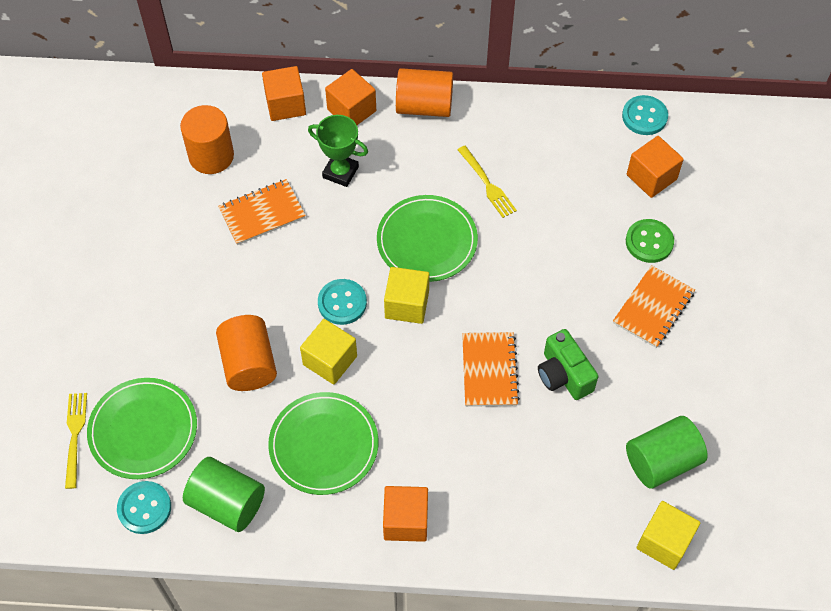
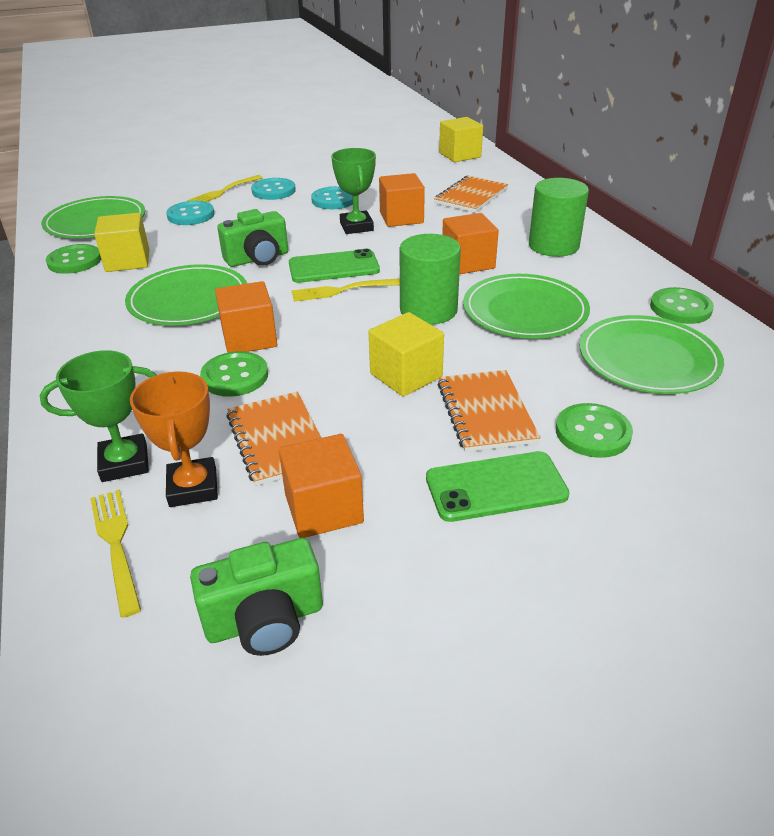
green button: [626,219,674,263] = 1 -> [46,244,101,274] [200,351,268,397] [556,403,633,458] [650,287,714,324] = 4
green camera: [538,329,598,400] = 1 -> [190,538,323,656] [217,209,288,267] = 2
green phone: none = 0 -> [289,249,380,283] [426,451,570,522] = 2
green plate: [87,378,197,479] [268,392,379,495] [377,195,478,282] = 3 -> [41,196,145,238] [125,264,247,325] [463,274,590,339] [579,315,724,394] = 4
green trophy: [308,115,368,187] = 1 -> [40,350,157,482] [331,148,376,234] = 2
orange cylinder: [180,105,234,174] [216,315,277,391] [396,68,453,117] = 3 -> none = 0
orange trophy: none = 0 -> [130,371,218,507] = 1
yellow fork: [65,393,87,489] [457,146,517,218] = 2 -> [90,490,141,618] [187,175,263,202] [292,278,400,302] = 3

